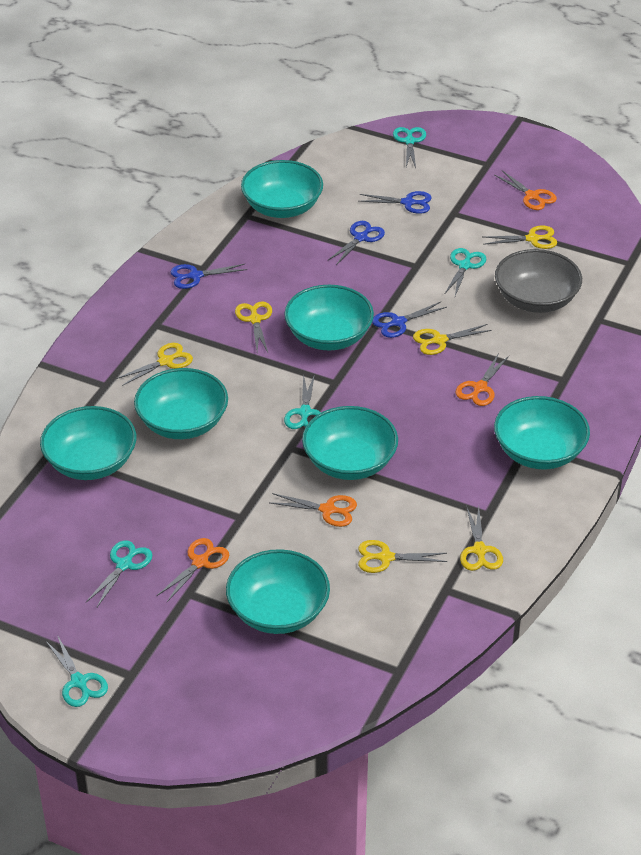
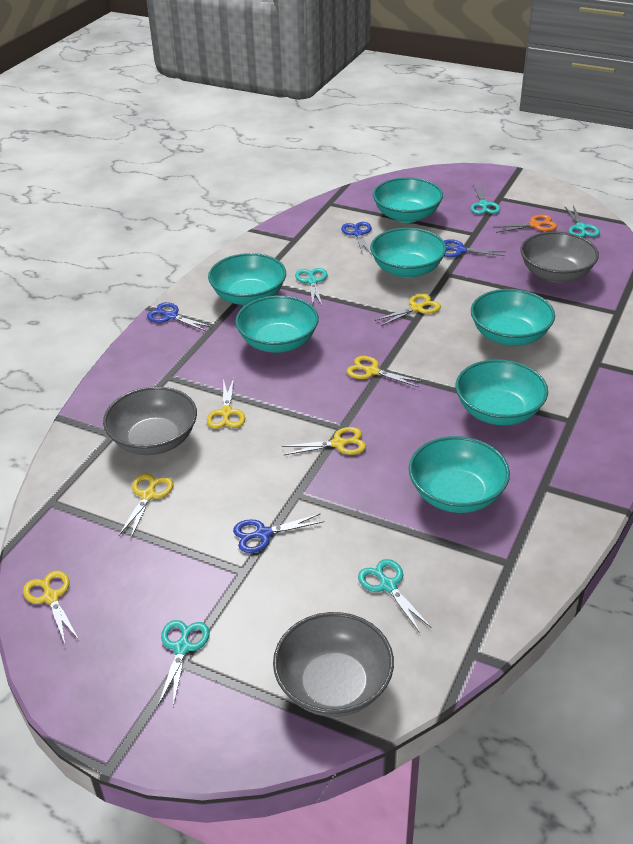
grey bowl: [495,249,582,313] = 1 -> [103,386,197,455] [273,612,394,717] [520,232,599,283] = 3
orange scissors: [157,538,229,602] [270,493,357,527] [456,353,509,406] [495,170,557,210] = 4 -> [493,214,557,233] = 1

